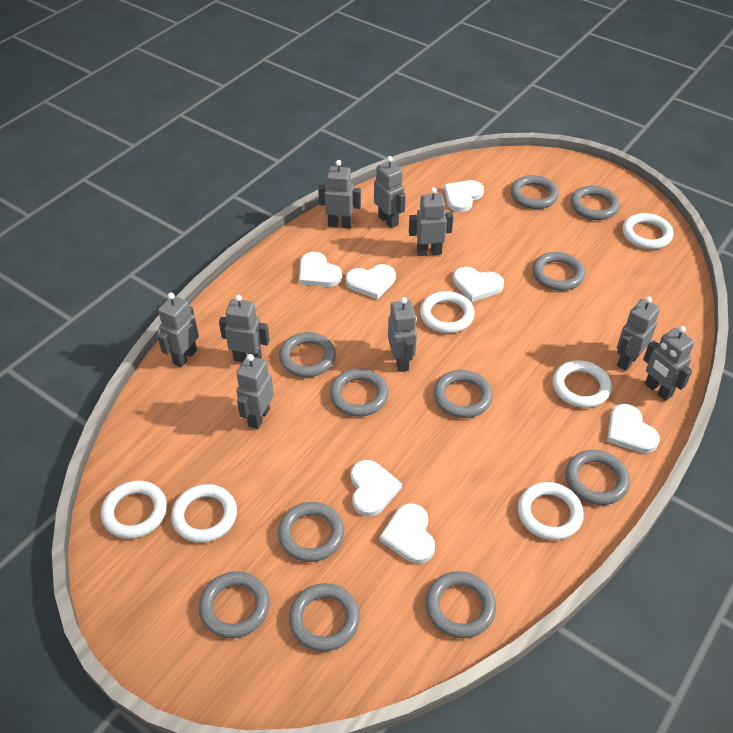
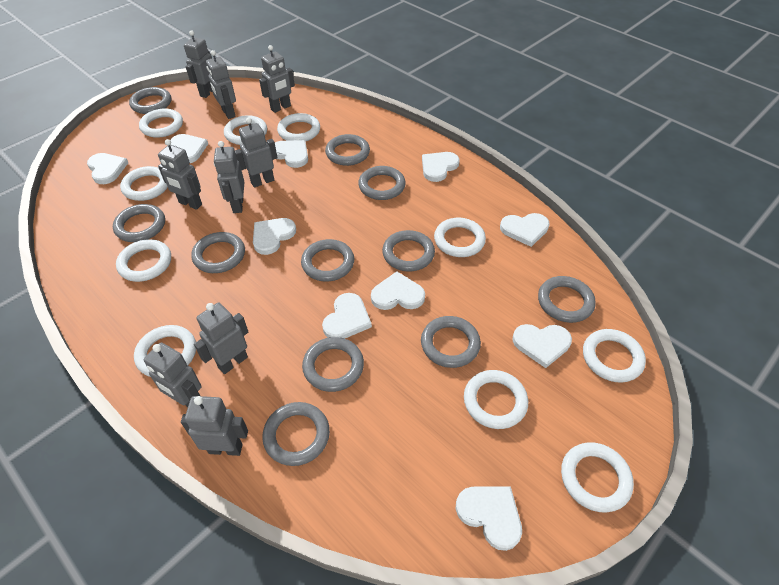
white heart: [299,252,342,287] [346,264,396,299] [351,460,402,517] [379,504,435,564] [444,180,484,212] [453,267,504,302] [607,404,660,453] = 7 -> [87,153,129,184] [170,134,208,163] [253,218,296,255] [275,140,308,168] [322,293,372,339] [371,271,425,310] [422,152,460,182] [456,486,522,551] [500,213,550,247] [513,324,572,368] = 10
white ring: [101,481,167,539] [171,484,237,543] [420,291,475,333] [518,482,584,540] [553,360,612,408] [622,213,674,249] = 6 -> [116,239,171,282] [120,166,168,201] [134,325,196,377] [139,108,183,138] [224,115,267,145] [277,113,320,142] [434,218,486,257] [464,370,528,429] [561,442,634,512] [583,329,646,383] = 10

